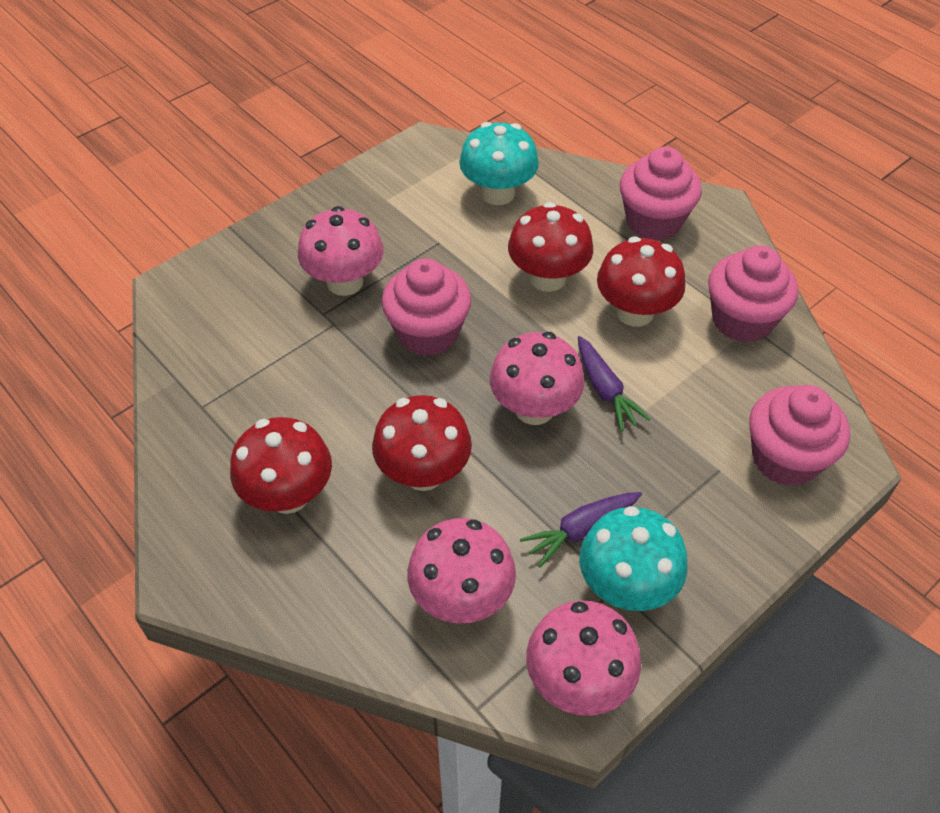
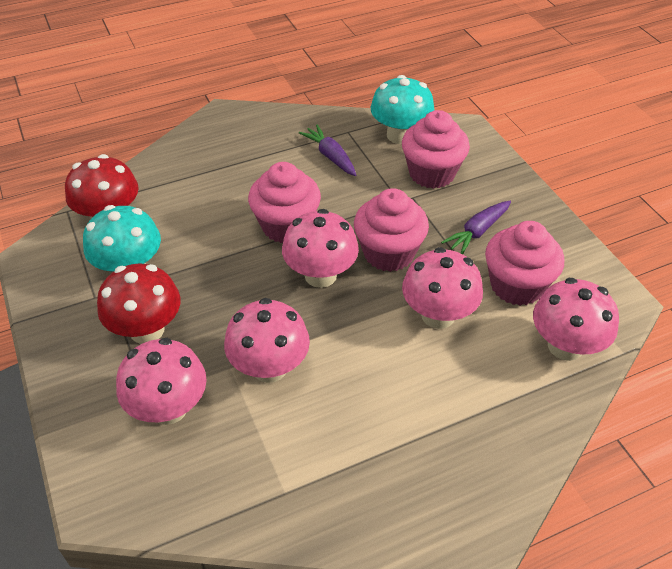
pink mushroom: [298,206,384,296] [407,518,516,623] [490,332,585,425] [526,600,641,716] = 4 -> [116,338,207,425] [224,298,310,383] [282,209,359,288] [402,247,483,329] [533,278,619,361] = 5
red mushroom: [230,417,332,514] [372,395,472,491] [508,202,593,292] [597,236,685,327] = 4 -> [65,154,139,217] [97,263,180,344] = 2

